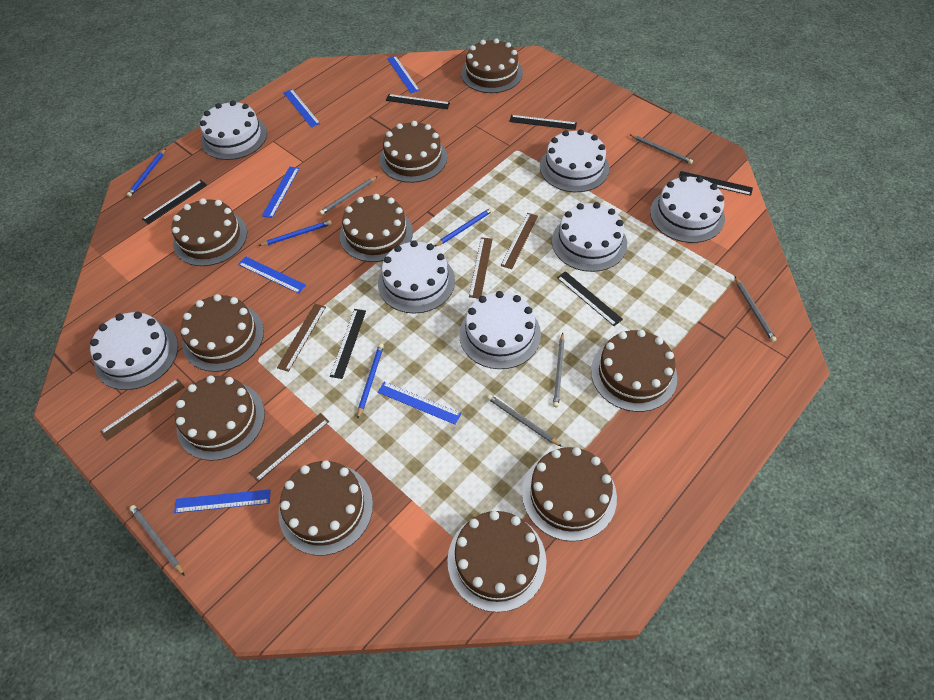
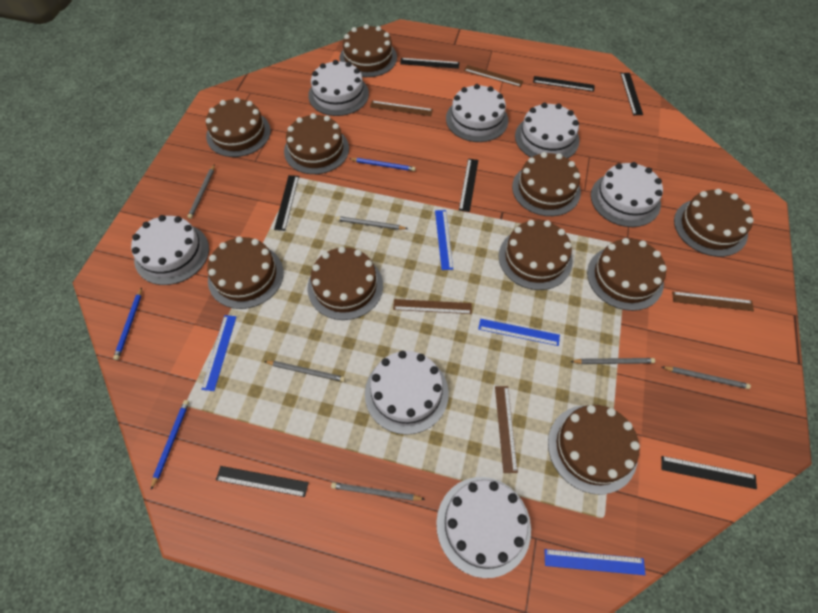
black ruler: [142,180,207,225] [330,309,366,379] [386,94,450,109] [509,115,577,130] [557,271,623,326] [679,171,753,196] = 6 -> [216,466,309,497] [274,175,299,231] [400,58,460,69] [459,159,478,212] [533,76,595,92] [620,73,643,115] [661,456,757,489] = 7
blue pencil: [127,149,166,197] [258,220,332,246] [357,344,384,419] [435,208,493,247] = 4 -> [113,287,142,360] [151,400,189,490] [349,158,416,171] = 3
blue ruler: [174,489,271,513] [238,256,306,294] [262,167,300,218] [283,89,320,128] [378,382,461,425] [387,56,420,93] = 6 -> [201,315,236,391] [435,210,453,270] [478,319,560,346] [544,549,645,575] = 4

